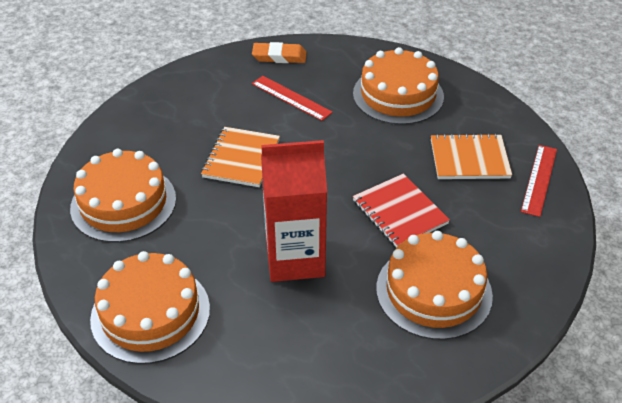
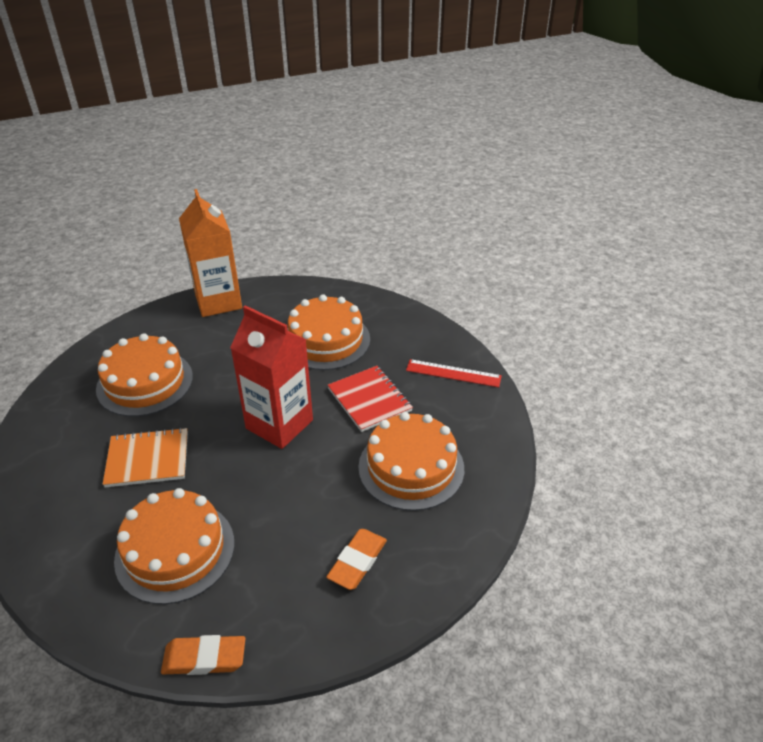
orange carton: none = 0 -> [179,189,242,317] = 1
orange eraser: [252,42,307,63] = 1 -> [161,635,245,675] [326,529,387,590] = 2
orange notebook: [201,127,280,187] [431,133,512,179] = 2 -> [103,427,188,487] = 1
red ruler: [252,76,333,121] [521,145,557,217] = 2 -> [406,359,502,387] = 1

